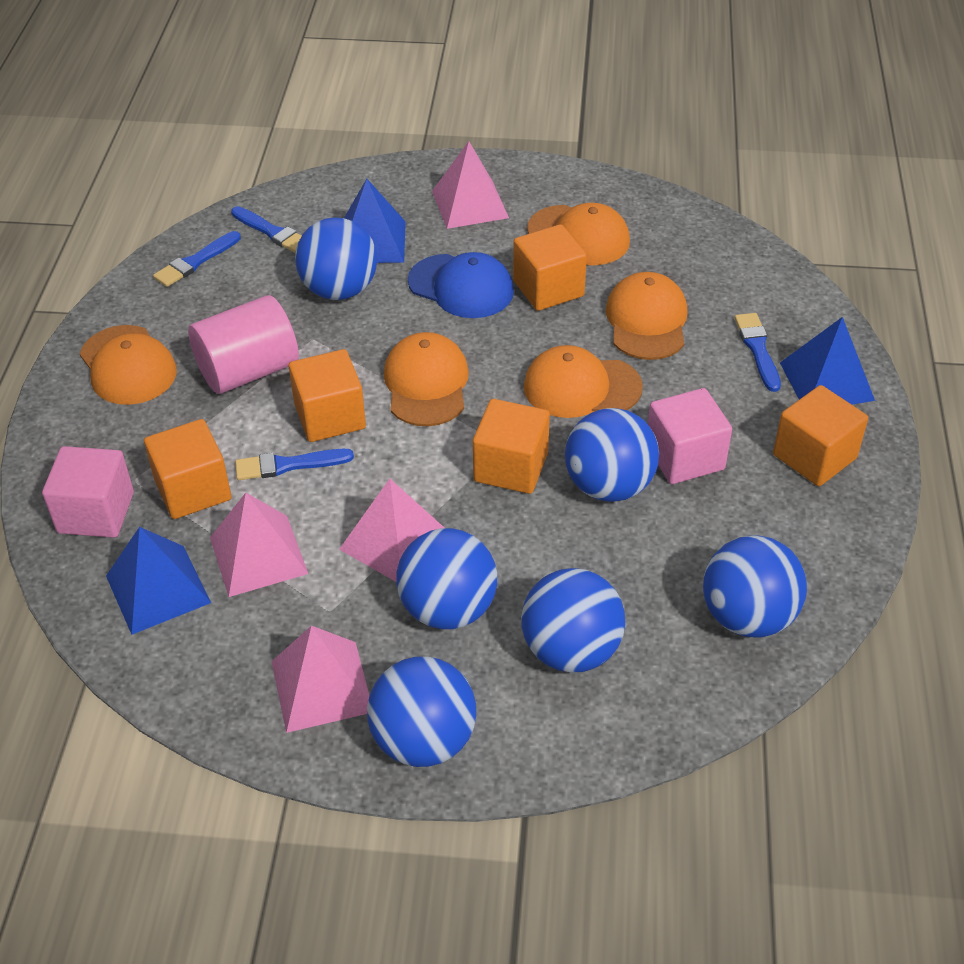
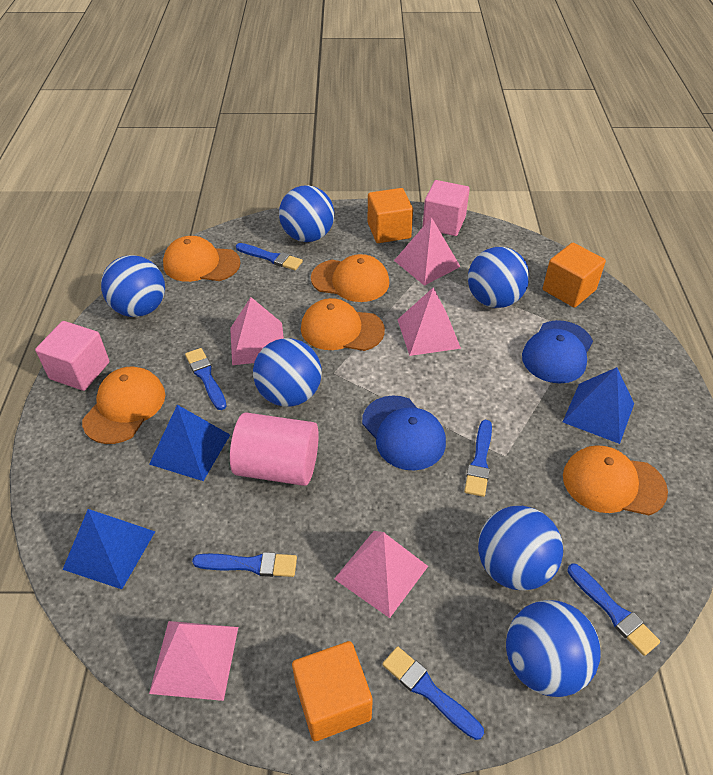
blue brush: [153,231,241,287] [231,206,302,253] [235,449,354,480] [735,313,781,392] = 4 -> [185,348,227,410] [192,552,297,577] [236,243,303,270] [382,646,484,740] [464,420,492,497] [567,563,660,656] = 6
blue cap: [408,252,514,318] = 1 -> [362,395,446,471] [522,320,593,384] = 2
orange cube: [144,419,231,519] [289,349,366,442] [473,399,550,494] [513,224,587,311] [773,385,868,486] = 5 -> [292,641,373,741] [367,188,413,243] [543,243,606,308] = 3
pink pyramid: [210,493,308,597] [271,626,369,733] [339,479,444,582] [432,141,509,229] = 4 -> [149,621,238,701] [230,297,284,365] [334,531,428,618] [394,217,461,286] [397,287,461,356] = 5

